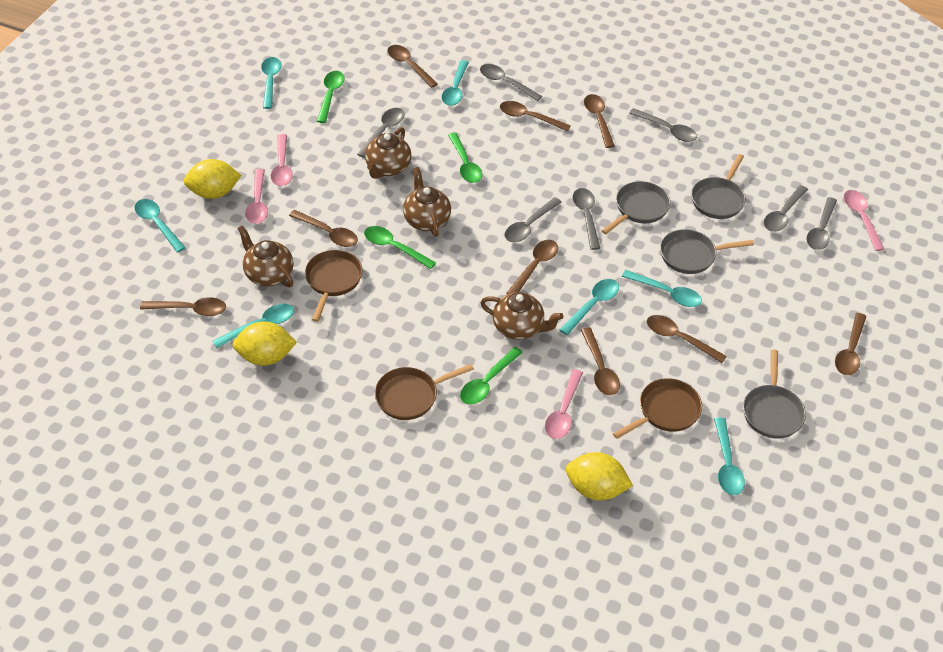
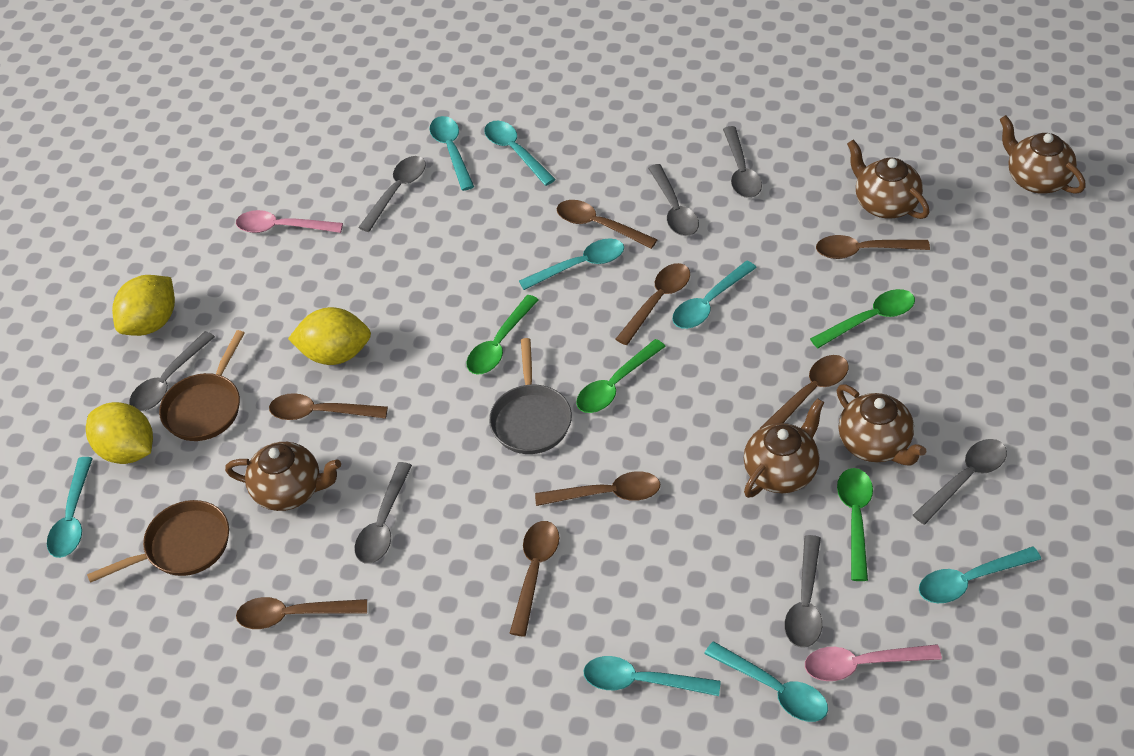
brown pan: [305,250,363,322] [375,364,474,420] [613,378,702,439] = 3 -> [87,500,229,583] [159,330,245,441] = 2
brown spoon: [140,297,226,316] [289,210,358,247] [388,45,438,88] [500,101,571,131] [506,240,558,294] [581,328,620,395] [584,94,615,148] [647,315,727,363] [835,313,867,375] = 9 -> [236,597,367,629] [269,393,388,420] [509,521,559,637] [535,471,660,506] [557,200,658,249] [616,263,690,345] [759,355,849,429] [816,235,930,259] = 8
brown teapot: [238,226,294,287] [365,127,411,179] [403,167,451,237] [480,292,563,340] = 4 -> [225,442,341,511] [744,398,824,498] [837,384,926,466] [847,140,929,219] [999,115,1086,194] = 5
grey pan: [602,181,670,234] [660,229,754,274] [691,154,746,219] [743,350,806,439] = 4 -> [489,338,572,454] = 1
pink spoon: [245,169,268,224] [271,134,293,186] [545,369,583,439] [844,190,884,251] = 4 -> [236,210,343,233] [805,644,942,681] = 2
turquoise spoon: [134,199,186,253] [213,303,294,348] [261,57,282,109] [442,60,469,106] [559,279,619,335] [622,270,702,307] [714,418,745,495] = 7 -> [47,457,93,558] [429,116,474,191] [484,121,556,186] [519,238,624,290] [583,656,721,696] [672,261,757,329] [704,641,828,722] [919,546,1041,603] = 8

